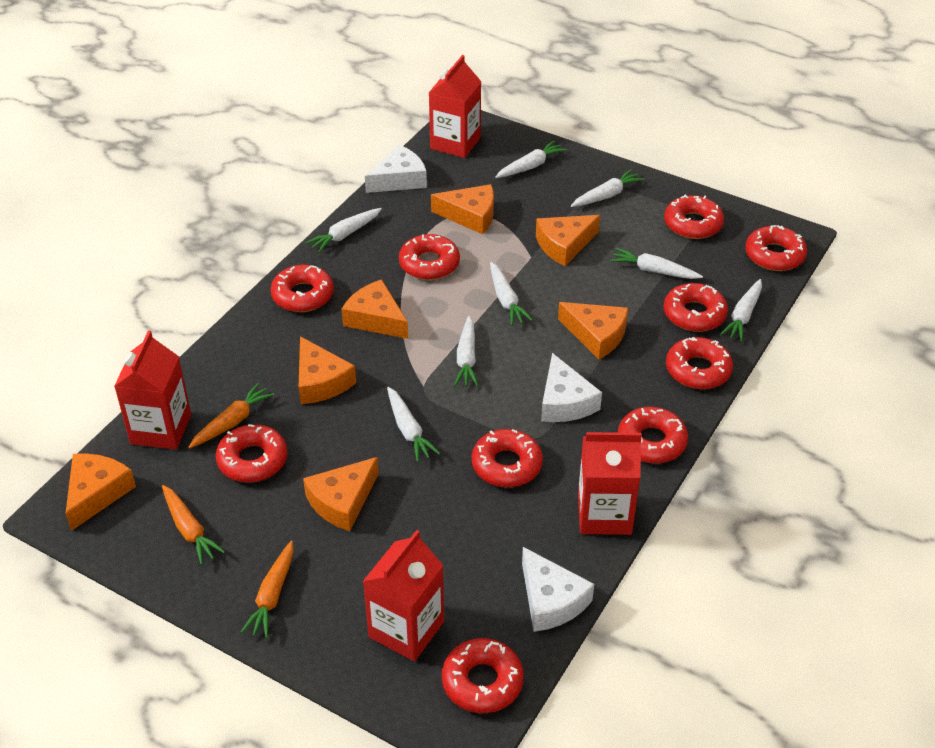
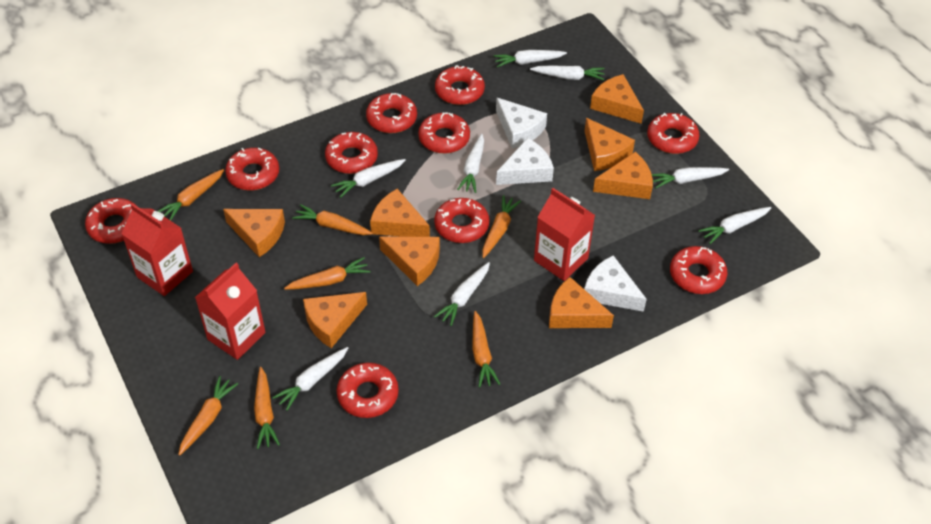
orange carrot: [162,485,225,565] [189,383,275,448] [240,541,294,638] = 3 -> [158,169,224,221] [178,376,238,456] [254,367,280,449] [284,257,370,290] [292,204,373,235] [472,311,500,388] [482,195,521,258] = 7
orange cheese: [65,453,136,531] [299,336,356,404] [303,457,379,531] [341,279,408,339] [431,184,494,234] [536,215,600,266] [558,302,628,359] = 7 -> [223,209,285,257] [303,292,367,348] [370,189,430,237] [379,237,440,286] [549,277,614,328] [585,118,635,171] [590,74,644,124] [593,152,653,199] = 8
red carton: [114,331,191,450] [363,530,444,661] [429,55,481,158] [578,432,642,535] = 4 -> [121,203,193,296] [195,263,266,360] [534,188,595,281] = 3

